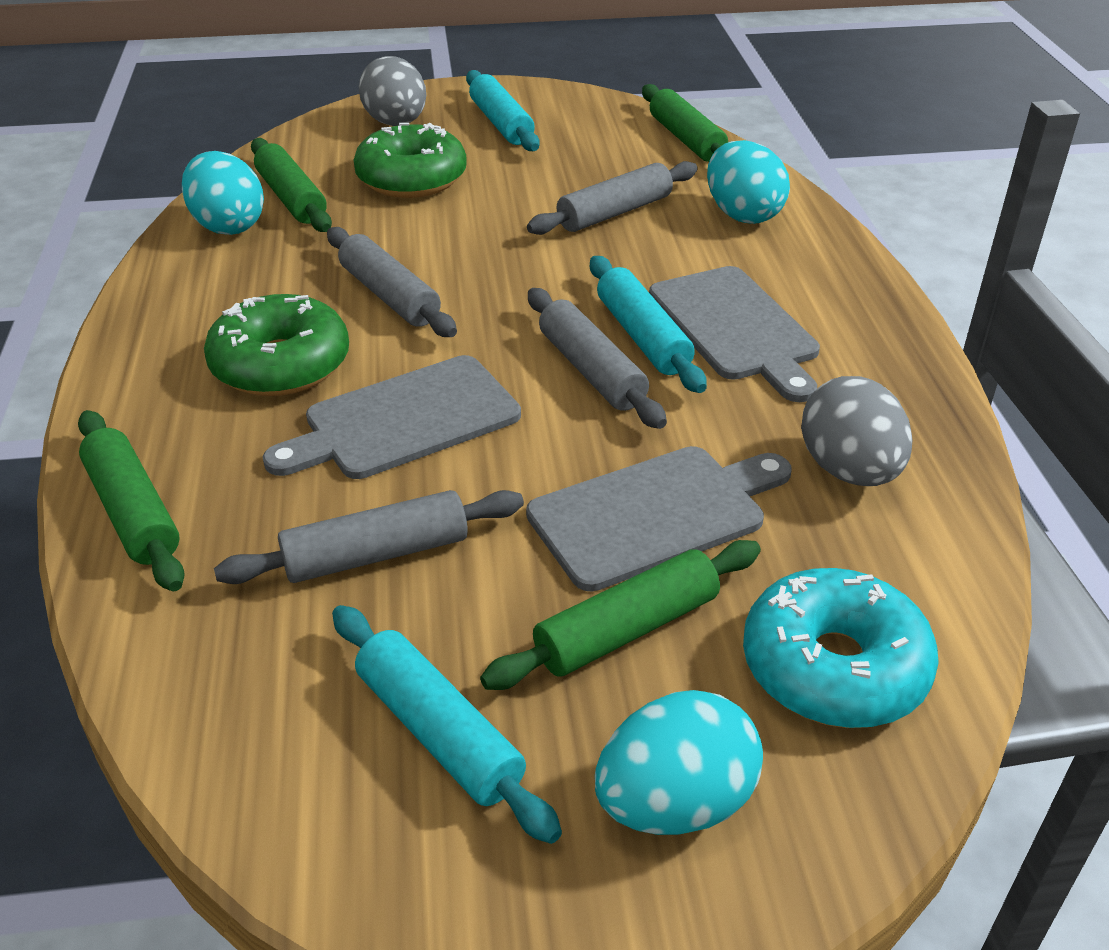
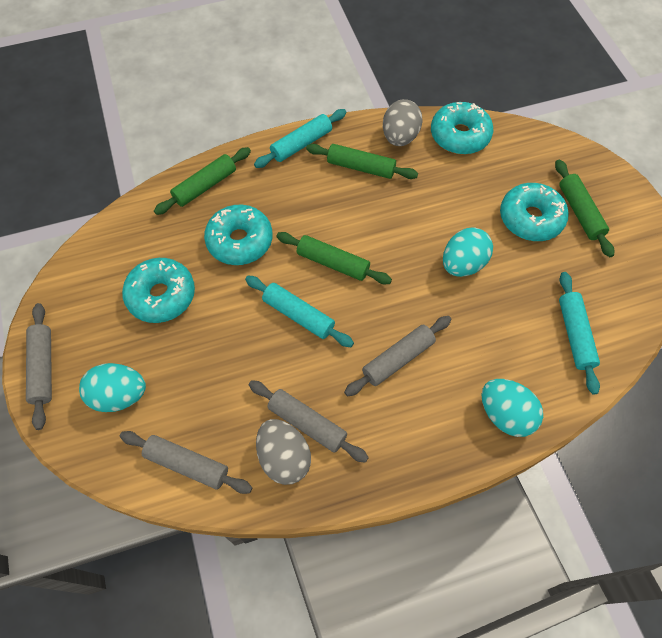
green donut: [204,294,349,396] [354,123,467,198] = 2 -> none = 0
grey cutting board: [263,355,521,479] [526,446,792,591] [649,266,820,402] = 3 -> none = 0
turquoise donut: [743,568,939,728] = 1 -> [122,258,195,323] [204,204,273,265] [431,102,493,155] [500,183,569,241] = 4

